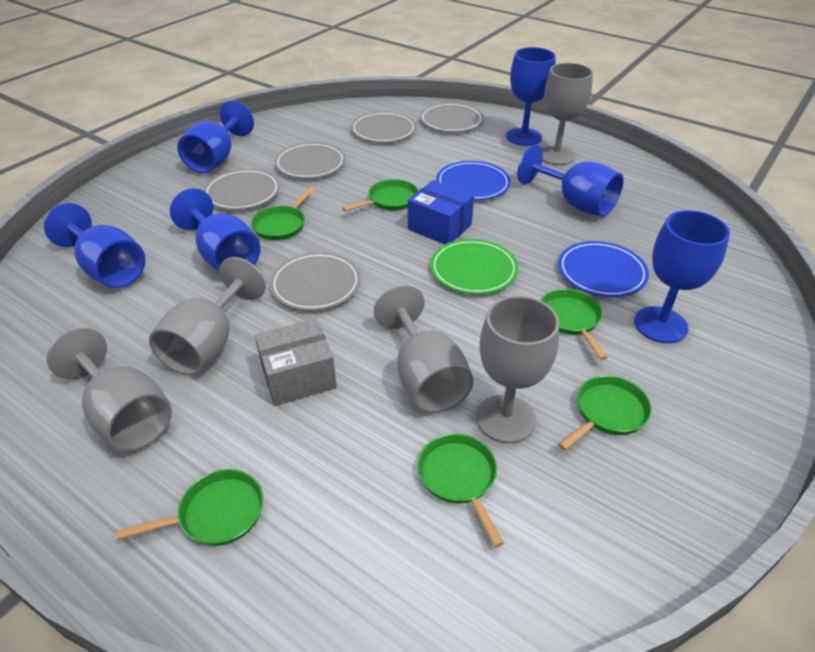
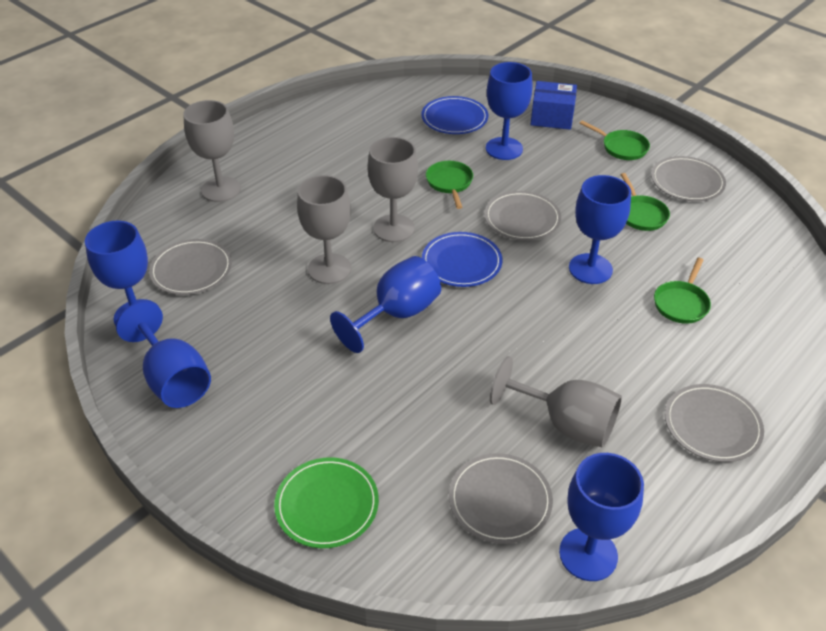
green pan: [116,469,263,546] [251,187,315,240] [342,179,418,212] [418,434,504,547] [541,289,607,360] [558,375,652,451] = 6 -> [426,161,473,209] [579,120,650,160] [620,173,670,231] [654,258,711,324] = 4
grey box: [255,319,337,406] = 1 -> none = 0
grey goblet: [46,328,172,451] [149,257,266,375] [374,285,473,413] [476,296,559,443] [542,63,593,165] = 5 -> [183,100,241,202] [297,175,351,284] [367,137,418,242] [490,356,622,448] = 4

